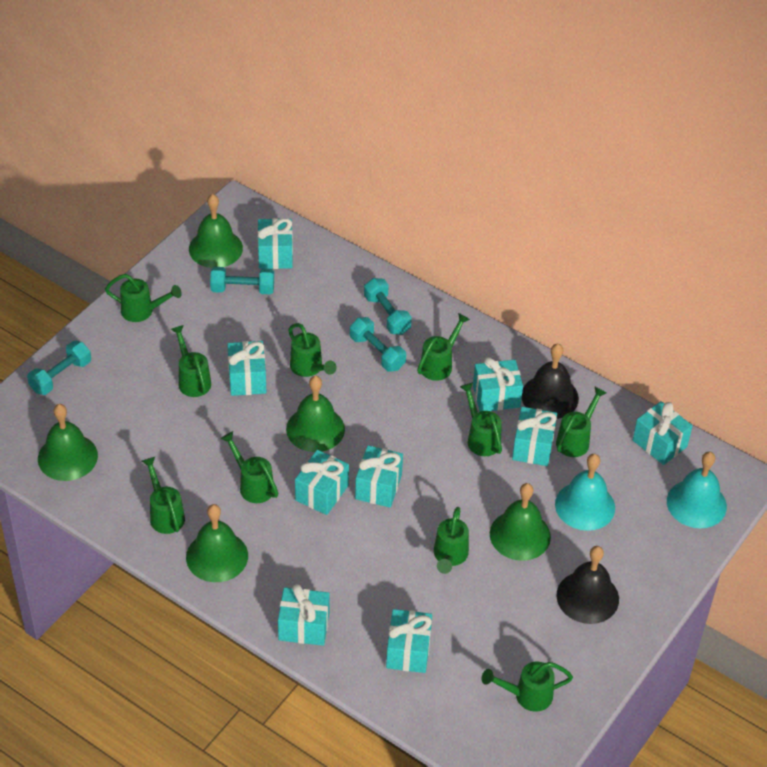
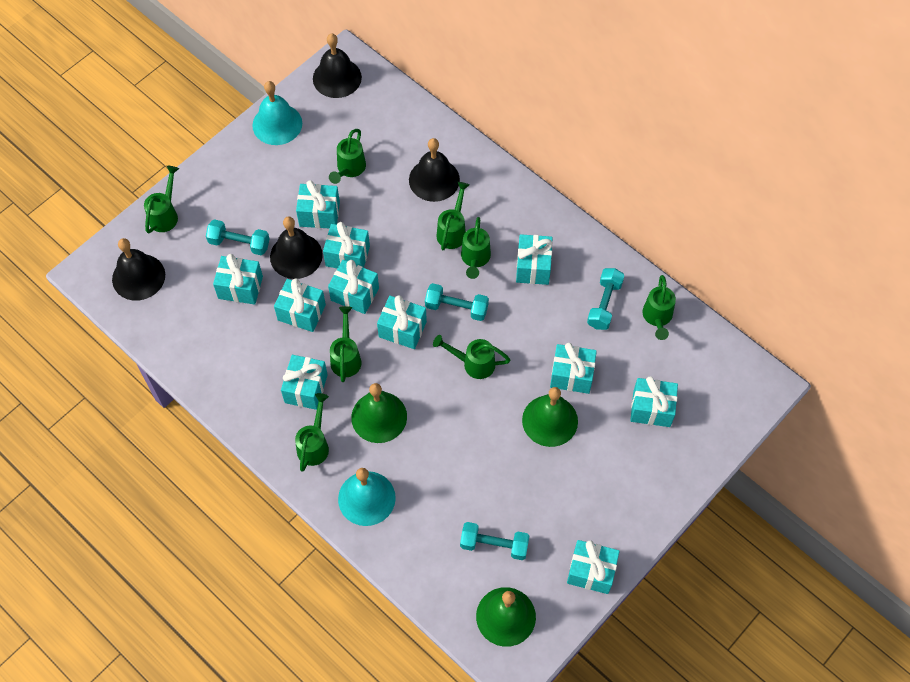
black bell: [522,344,579,419] [557,546,619,624] = 2 -> [112,238,165,301] [270,216,323,279] [313,33,362,98] [409,138,460,202] = 4
green bell: [38,404,98,481] [186,504,248,582] [189,194,243,268] [286,376,345,452] [490,483,551,561] = 5 -> [351,383,407,443] [476,587,536,647] [522,387,578,447] = 3
green watering can: [105,274,182,322] [142,457,185,534] [171,325,211,397] [220,431,278,503] [288,323,337,377] [417,313,470,381] [434,507,469,574] [460,383,502,456] [481,662,573,712] [556,387,607,457] = 10 -> [144,166,179,233] [295,393,329,472] [329,129,366,184] [330,306,362,382] [433,335,510,379] [437,182,469,250] [461,217,491,279] [642,275,676,340] = 8
turquoise gift: [227,341,266,396] [258,218,293,269] [278,584,330,646] [295,450,349,515] [355,445,403,508] [386,609,432,673] [473,357,523,411] [512,407,557,466] [633,401,693,465] = 9 -> [213,254,263,305] [274,278,326,332] [281,355,328,410] [296,180,340,229] [323,222,370,269] [328,260,379,314] [377,295,427,349] [516,234,553,285] [550,343,597,394] [567,540,620,594] [630,376,678,427] = 11

